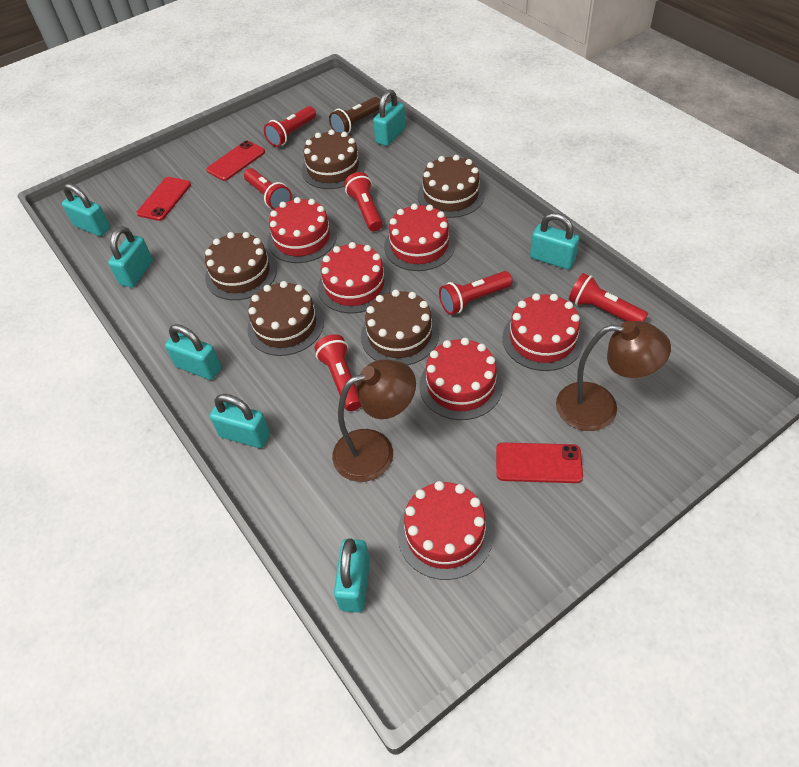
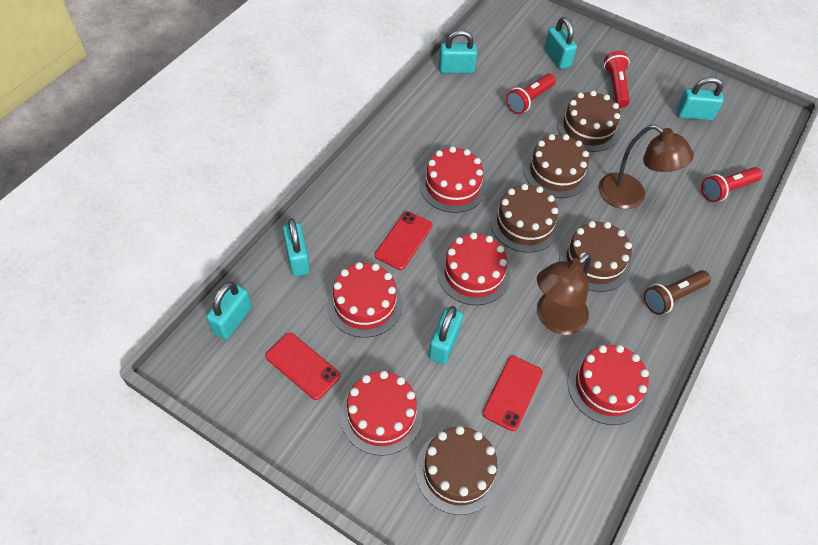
red cake: [268,197,337,263] [318,242,391,313] [384,204,455,271] [397,481,493,580] [419,338,503,420] [503,293,584,371] = 6 -> [327,262,403,338] [340,371,423,456] [419,146,487,213] [437,232,510,305] [567,345,649,425] = 5
red flashlight: [244,168,292,210] [264,106,316,147] [314,334,361,411] [344,172,383,232] [439,271,512,315] [569,273,648,322] = 6 -> [506,73,556,114] [604,51,630,108] [701,167,763,202] = 3
turquoise padlock: [62,183,110,236] [108,226,153,288] [165,324,221,380] [210,394,270,448] [334,538,370,613] [373,89,406,146] [530,213,579,269] = 7 -> [206,282,252,340] [283,218,310,276] [428,306,463,364] [439,30,477,73] [544,17,577,69] [677,77,724,120] = 6

